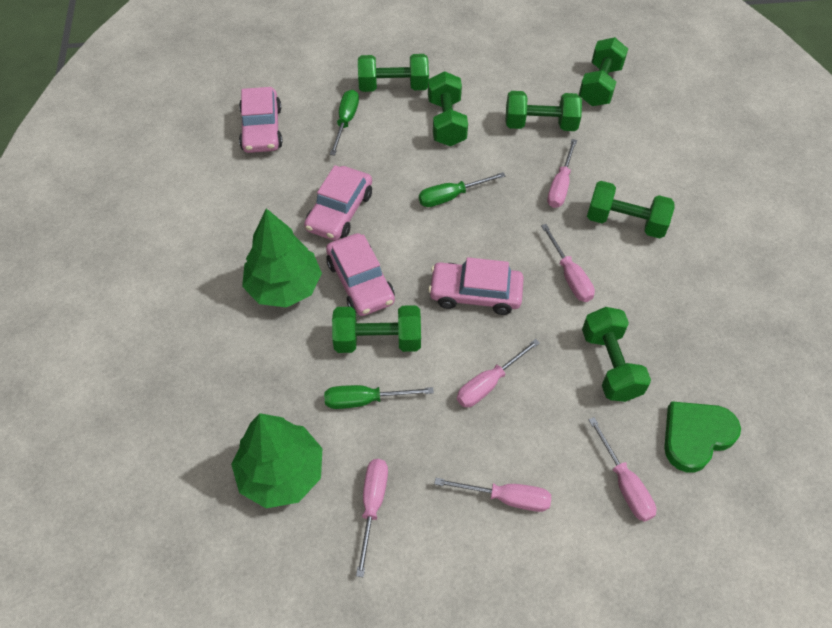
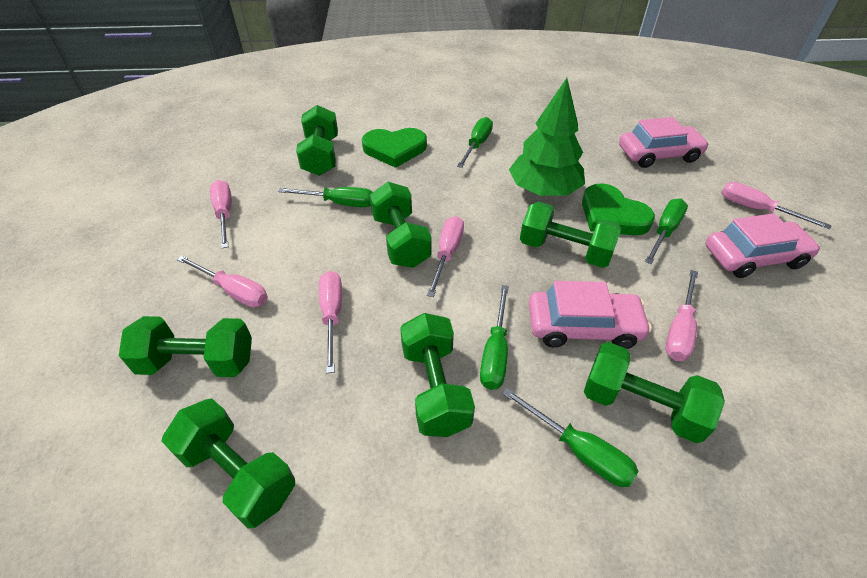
green heart: [664,401,741,473] = 1 -> [362,128,427,168] [582,183,655,235] = 2
green screwdriver: [324,385,434,409] [330,90,359,156] [419,172,506,207] = 3 -> [278,187,373,207] [457,117,493,168] [480,285,509,390] [502,388,638,487] [645,199,688,264] = 5
green tree: [231,413,322,508] [242,208,322,308] = 2 -> [509,78,585,196] = 1
pink car: [239,87,283,153] [304,165,372,241] [326,233,395,316] [428,257,524,315] = 4 -> [529,281,652,349] [619,117,709,168] [705,213,820,278] = 3

